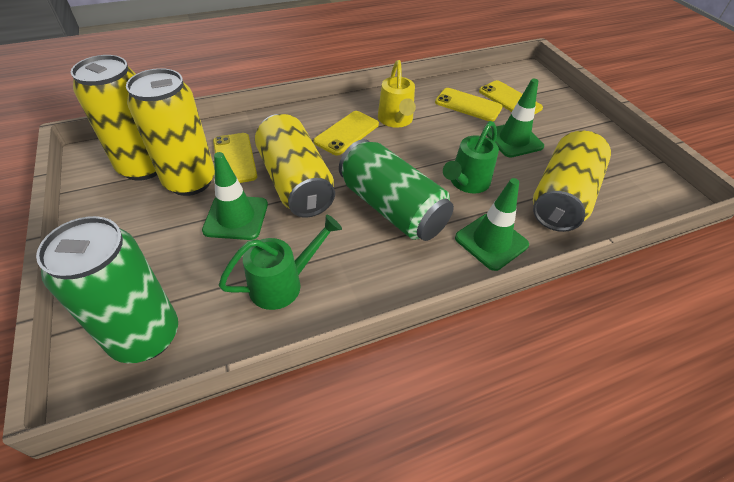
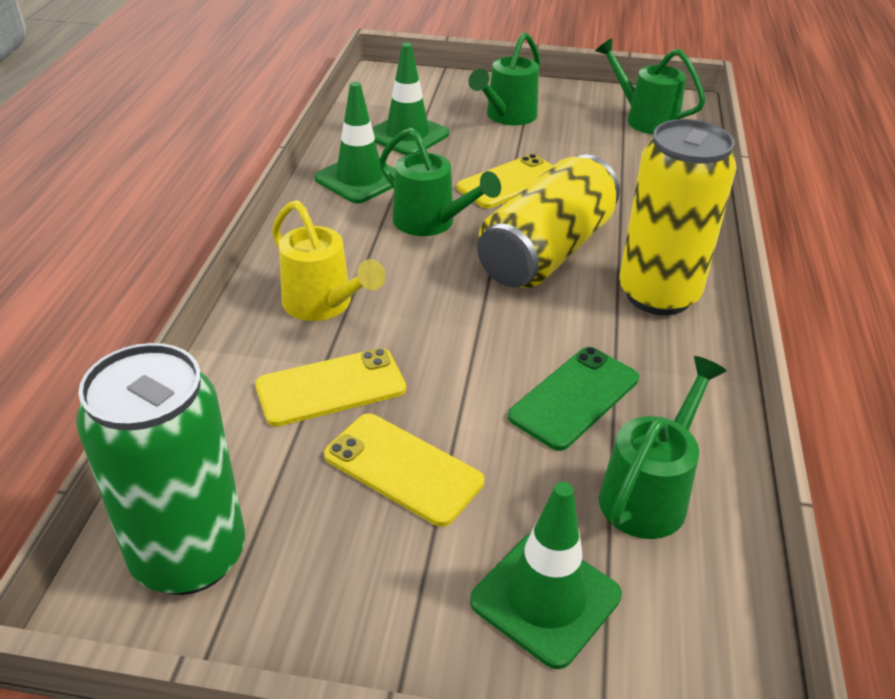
green can: [36,216,178,363] [339,139,454,241] = 2 -> [76,343,245,595] = 1
green phone: none = 0 -> [508,347,639,451] = 1
green watering can: [219,214,342,310] [443,121,499,193] = 2 -> [379,128,501,236] [468,32,540,125] [595,38,706,134] [599,356,727,539] = 4
yellow can: [71,55,157,181] [126,68,215,196] [255,114,335,218] [533,131,611,232] = 4 -> [477,154,620,288] [619,119,736,315] = 2
yellow phone: [213,133,257,183] [313,111,379,155] [435,88,503,121] [479,80,543,115] = 4 -> [255,348,406,426] [324,413,484,527] [457,154,553,208] = 3

